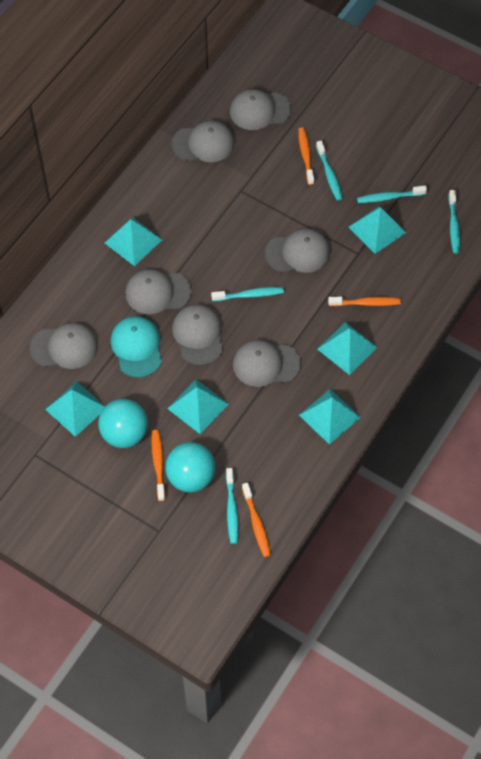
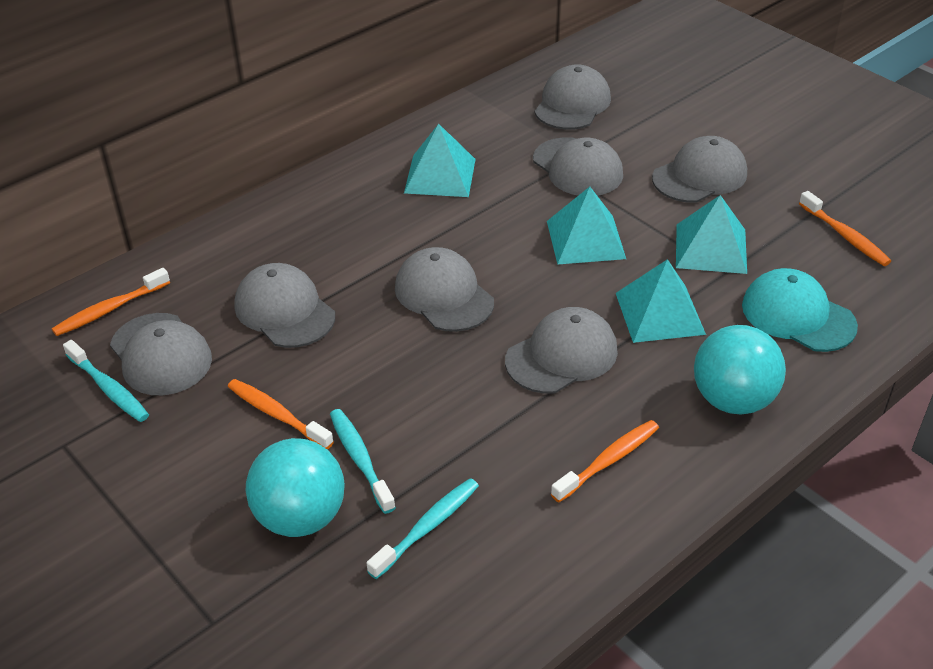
turquoise pyramid: [45,382,105,437] [105,217,162,266] [167,379,229,434] [299,389,361,444] [317,322,378,375] [349,206,406,254] = 6 -> [404,124,476,197] [547,187,626,265] [616,259,706,343] [676,195,747,274] = 4
turquoise toothbrush: [211,287,284,301] [226,468,238,544] [316,141,343,201] [357,185,427,203] [448,190,460,254] = 5 -> [63,340,149,422] [330,409,396,514] [367,478,479,579] = 3

